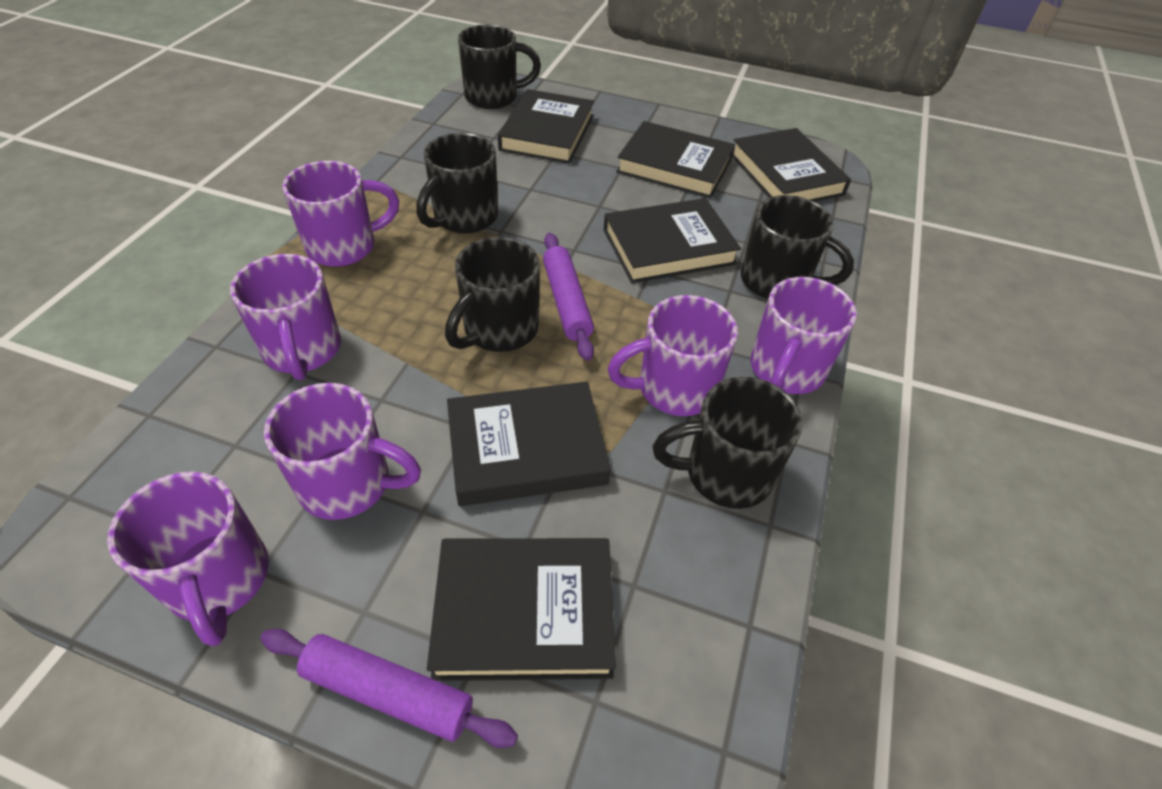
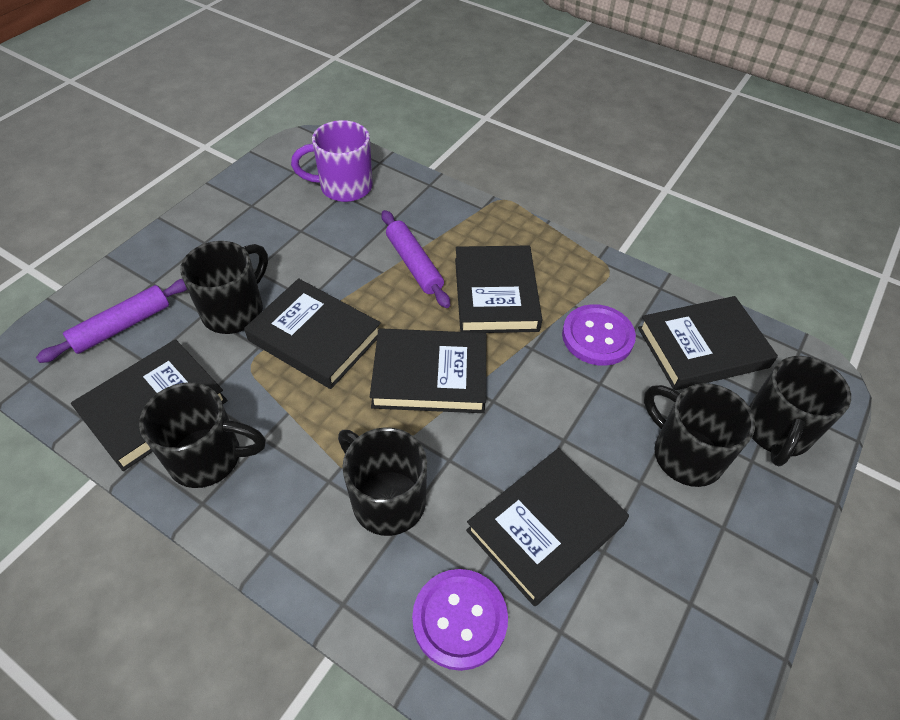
purple button: none = 0 -> [412,569,508,671] [562,304,636,366] = 2
purple mug: [107,471,269,646] [230,254,341,380] [264,383,421,520] [282,161,399,267] [607,295,738,416] [750,277,857,394] = 6 -> [291,120,373,202] = 1

